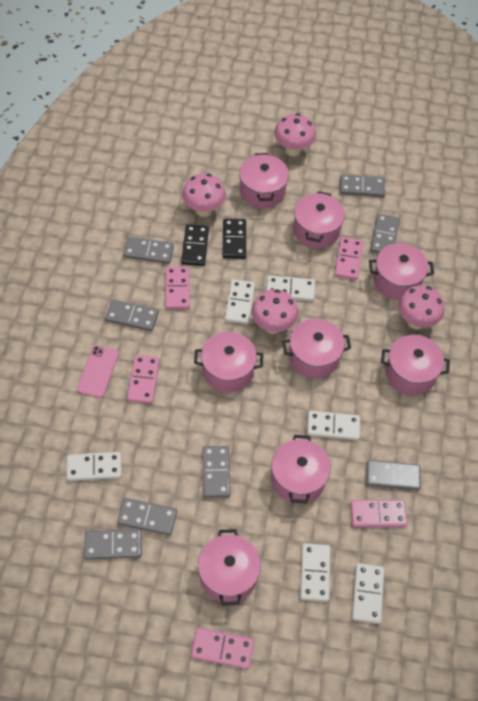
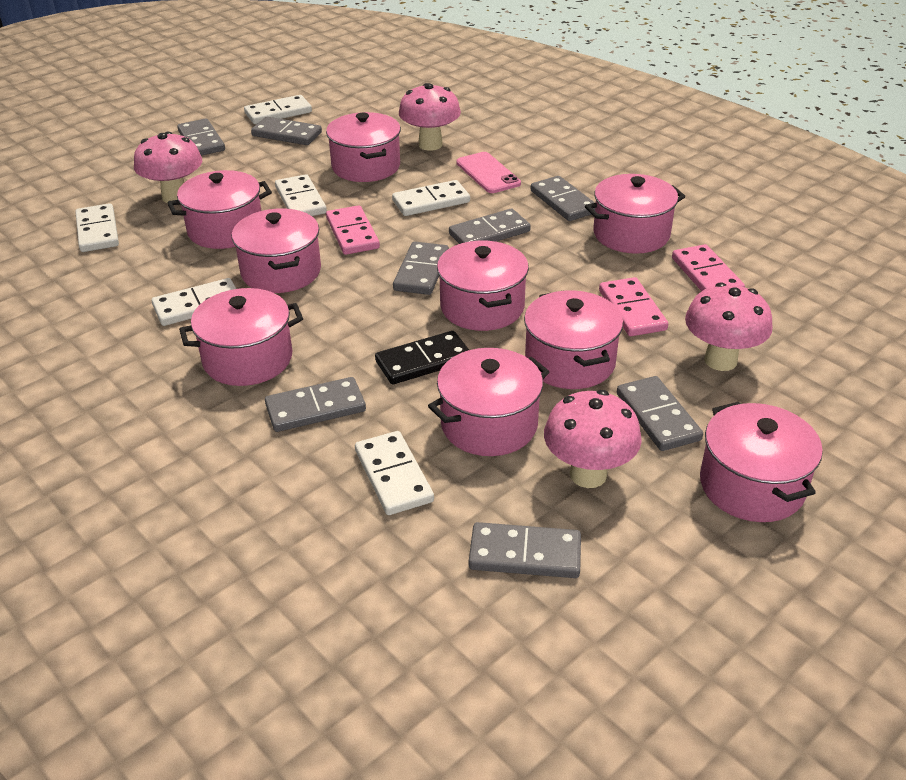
black domino: [181,224,209,266] [222,219,246,259] = 2 -> [375,331,469,385] = 1
pink domino: [127,355,160,404] [165,267,190,309] [191,628,254,669] [334,237,363,280] [350,500,408,527] = 5 -> [326,205,380,255] [599,277,668,336] [672,244,745,291] = 3
pink pot: [194,332,263,393] [198,529,261,606] [239,153,289,208] [271,435,331,504] [282,319,351,379] [293,191,345,249] [369,243,434,300] [381,335,450,395] = 8 -> [167,170,272,249] [179,288,303,386] [232,208,321,293] [326,112,401,182] [428,348,549,456] [437,241,529,331] [524,290,623,389] [585,174,685,254] [700,402,823,522] = 9

